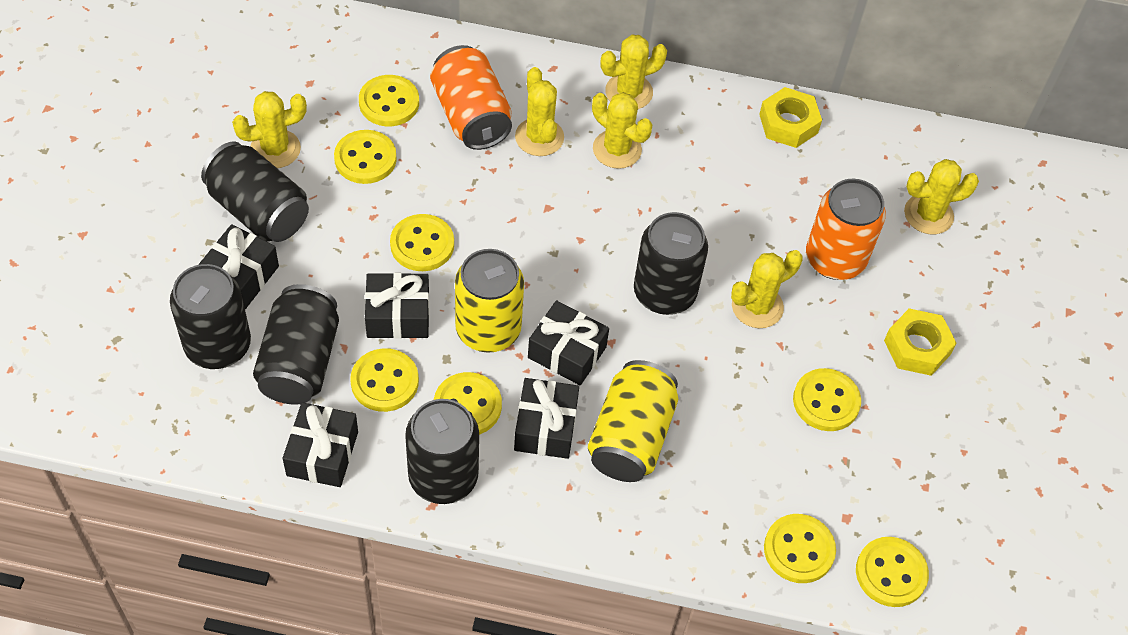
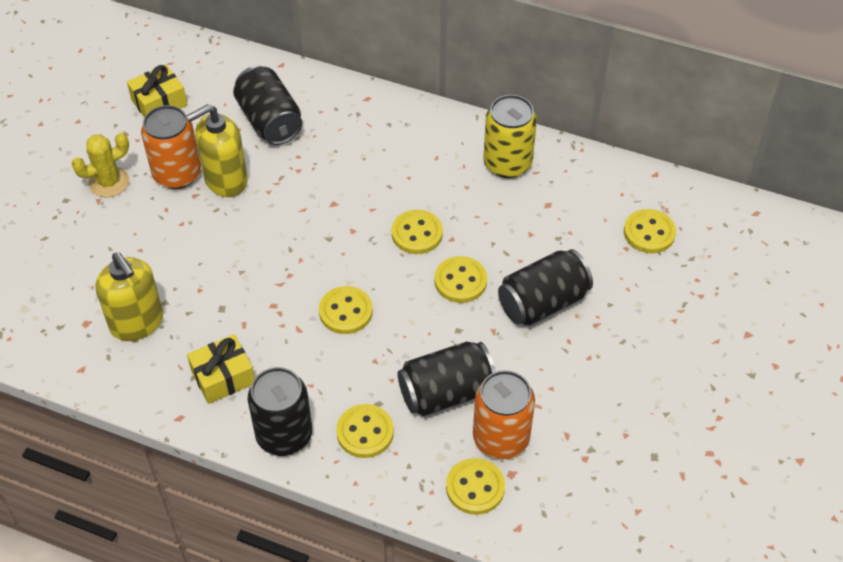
black can: [170,264,251,369] [201,141,309,242] [253,284,339,405] [405,399,479,504] [634,212,708,315] = 5 -> [233,66,302,145] [248,367,312,456] [398,342,496,416] [498,249,593,326] = 4
black gift: [198,224,279,309] [283,402,358,487] [365,273,430,339] [514,378,579,459] [528,300,609,385] = 5 -> none = 0
yellow button: [334,130,397,184] [350,348,419,412] [359,75,419,126] [390,214,454,271] [434,372,502,435] [764,514,836,583] [793,368,861,431] [856,537,929,607] = 8 -> [319,286,373,334] [336,404,394,458] [392,210,443,254] [434,256,487,303] [446,458,505,515] [624,209,676,253] = 6
yellow cactus: [232,91,307,168] [515,67,564,156] [592,92,653,169] [600,35,667,109] [731,250,803,328] [904,159,979,234] = 6 -> [72,133,129,197] = 1
yellow can: [455,249,524,353] [588,360,678,482] = 2 -> [483,95,537,178] = 1
yellow gift: none = 0 -> [127,64,187,118] [187,334,255,404] = 2
yellow nut: [759,87,822,148] [884,308,957,376] = 2 -> none = 0
yellow soap dispenser: none = 0 -> [95,253,163,341] [186,104,248,197] = 2

